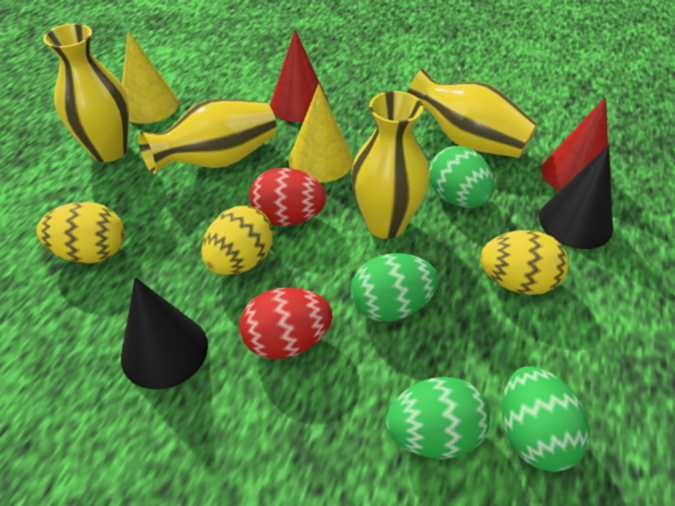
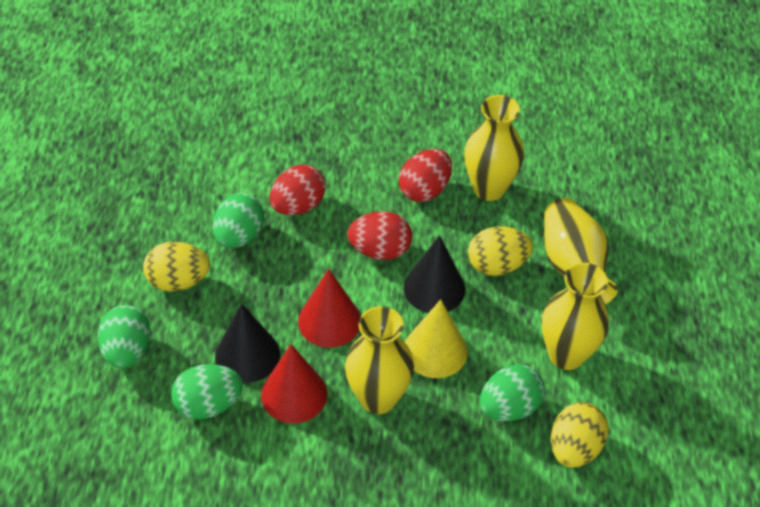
red egg: [240,287,332,359] [249,168,327,226] = 2 -> [269,165,326,215] [347,211,412,260] [399,149,452,202] = 3
yellow cone: [122,31,179,124] [288,84,353,183] = 2 -> [405,299,467,378] = 1

